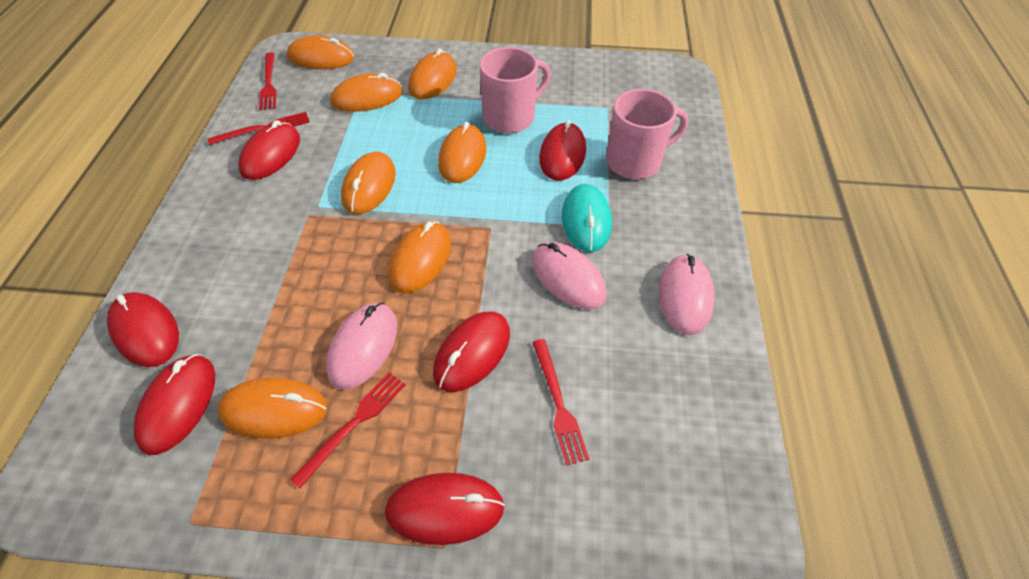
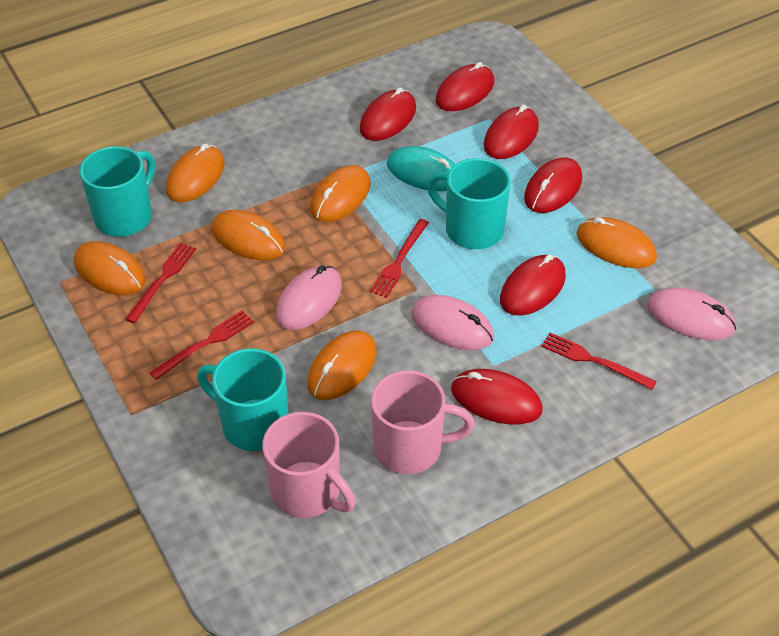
orange mouse: [217,377,327,439] [287,35,354,69] [330,73,403,112] [341,152,396,214] [389,222,451,293] [408,48,457,99] [438,122,486,183] = 7 -> [74,241,146,295] [166,143,225,203] [211,210,285,260] [307,331,377,400] [310,165,371,222] [577,217,657,268] = 6
turquoise mug: none = 0 -> [80,146,155,237] [197,348,289,451] [427,158,511,249] = 3

